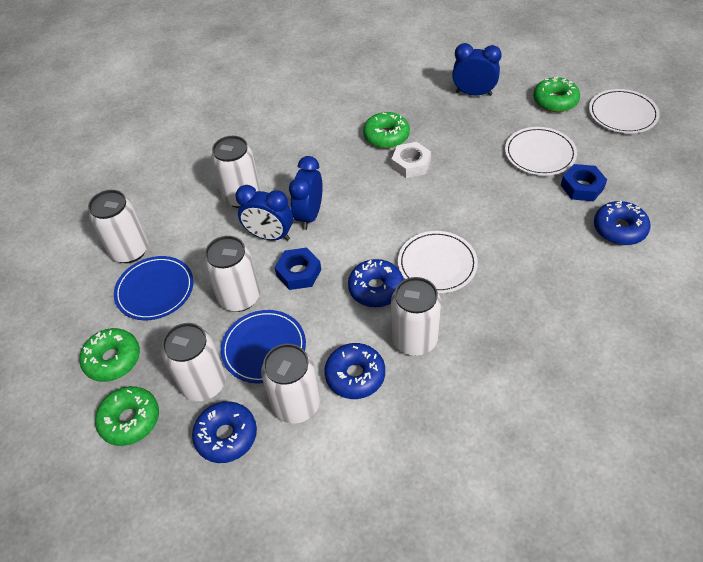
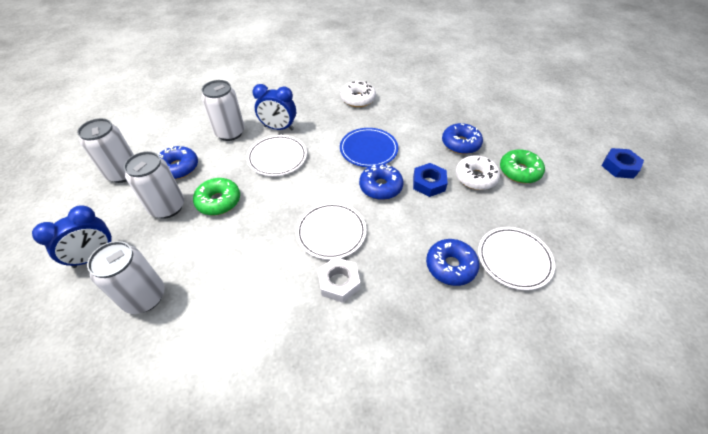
blue clock: [235,185,293,241] [289,156,323,230] [452,43,502,96] = 3 -> [32,205,112,268] [252,84,296,130] = 2
blue plate: [114,256,193,320] [221,310,306,383] = 2 -> [340,128,398,167] = 1
green donut: [79,328,140,382] [95,386,159,446] [363,112,410,148] [533,77,580,112] = 4 -> [193,178,240,215] [500,149,545,183] = 2
white can: [88,190,149,263] [162,323,226,401] [204,236,260,312] [211,136,261,208] [261,344,320,424] [391,277,441,356] = 6 -> [77,118,134,183] [87,241,165,314] [124,151,184,219] [202,80,245,141] = 4
white donut: none = 0 -> [341,81,376,107] [456,155,500,190] = 2

